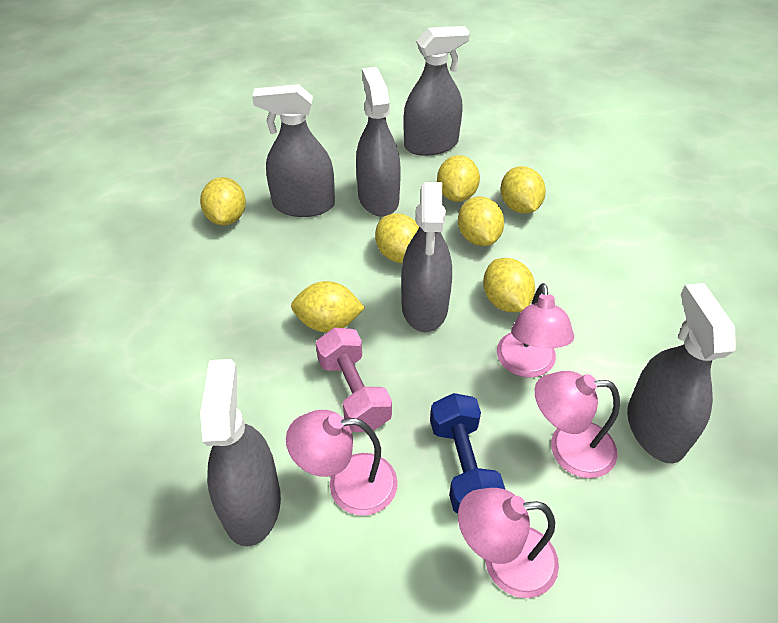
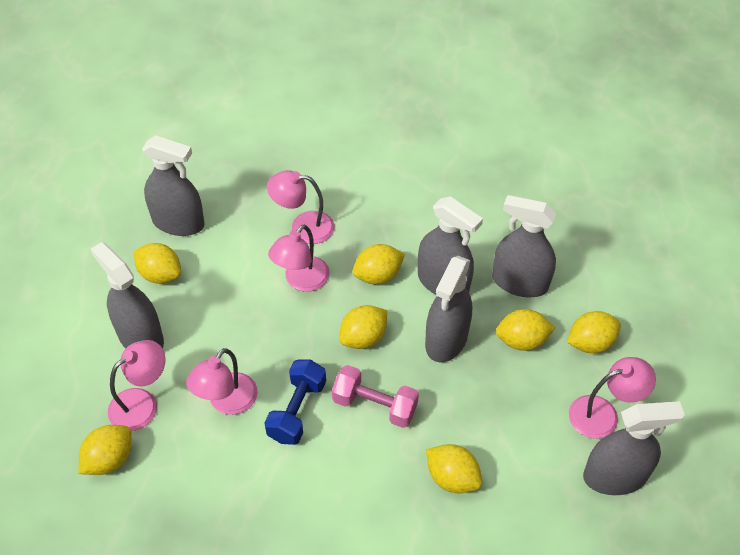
pink lamp: [286,410,398,516] [458,488,559,598] [497,283,574,378] [535,371,620,478] = 4 -> [108,340,166,431] [186,348,258,415] [267,170,335,244] [268,225,330,292] [569,357,656,439] = 5

